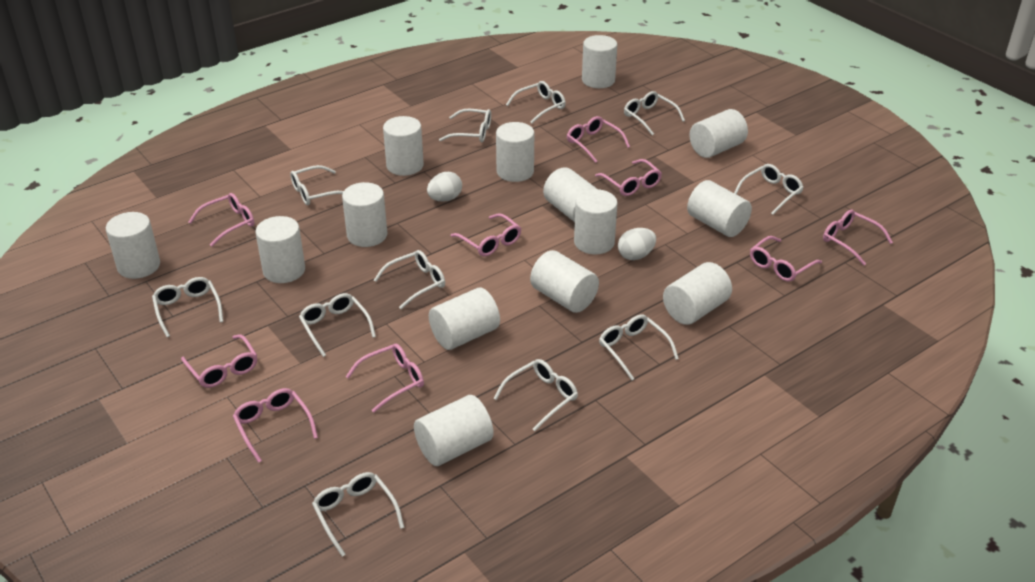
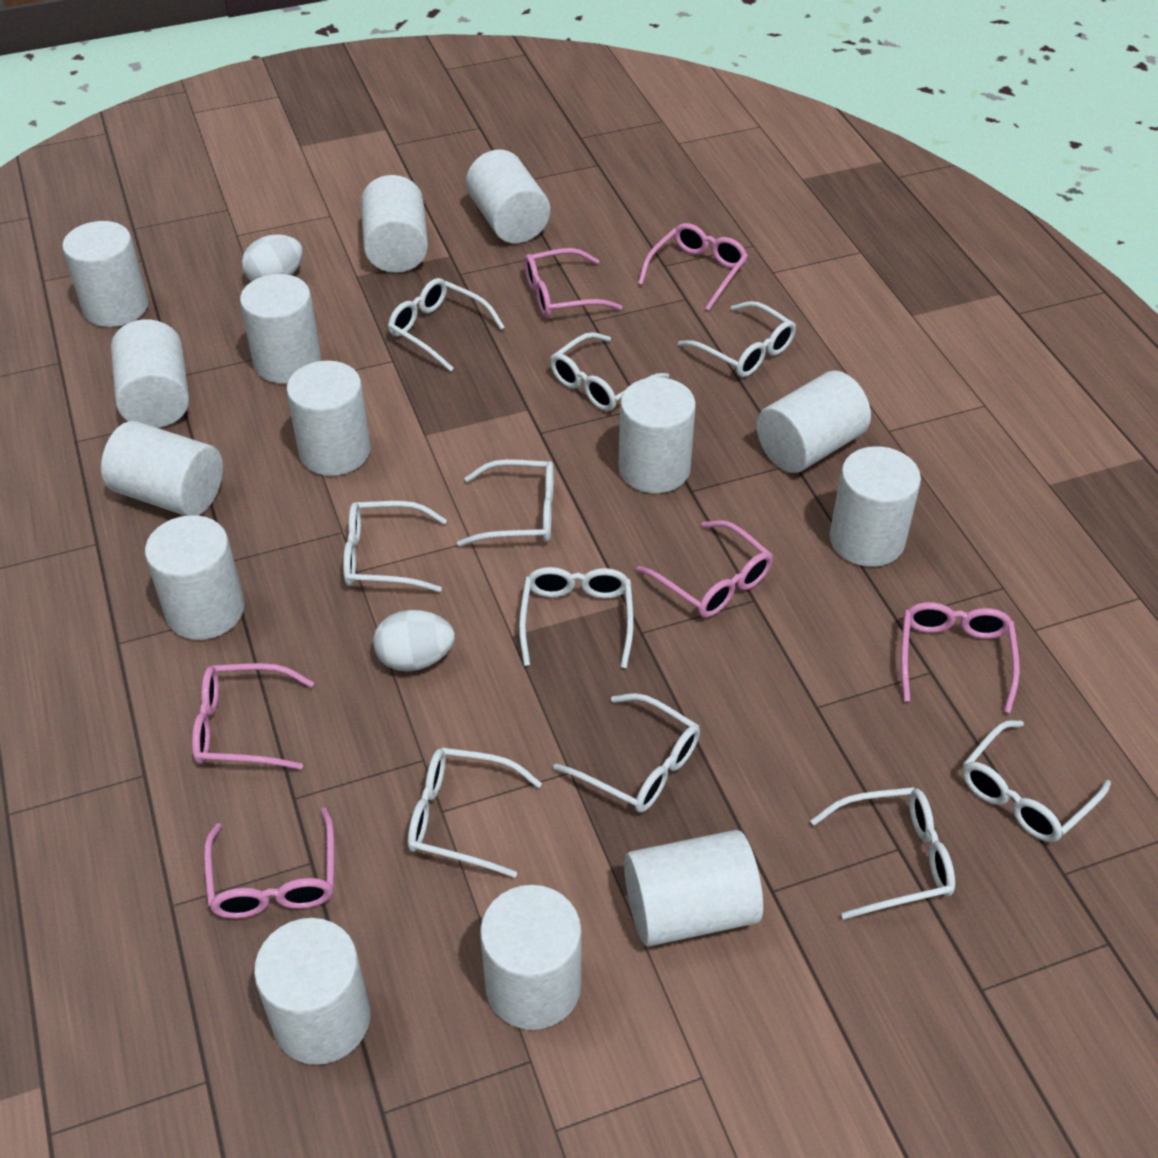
pink glasses: [181,334,257,388] [189,193,254,247] [233,388,318,463] [346,344,424,413] [451,213,521,256] [567,116,630,163] [595,159,662,196] [750,236,822,282] [823,210,893,265] = 9 -> [192,663,314,770] [204,808,334,919] [524,248,623,318] [636,520,773,617] [638,223,748,311] [901,602,1020,713] = 6
white glasses: [152,277,223,337] [290,165,344,205] [299,293,376,357] [312,472,404,557] [374,250,445,309] [439,109,491,142] [493,359,578,431] [506,81,566,123] [599,314,679,380] [624,91,685,135] [734,164,804,215] = 11 -> [343,501,447,592] [388,278,505,372] [408,747,542,878] [457,459,554,546] [519,567,634,668] [550,332,669,411] [553,693,700,813] [678,301,796,377] [810,787,955,920] [962,720,1111,842] = 10

